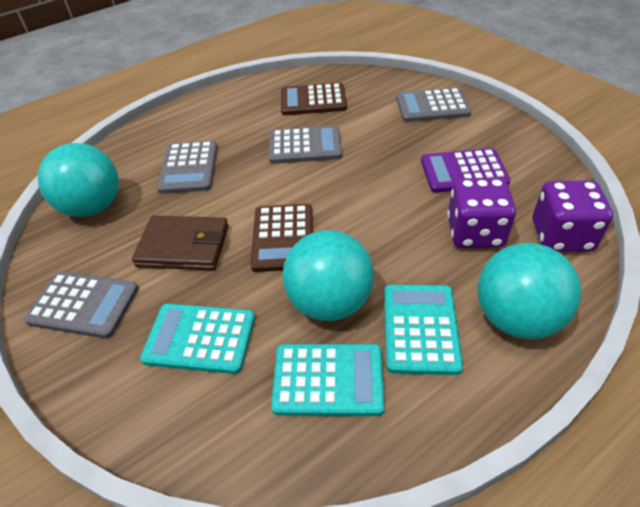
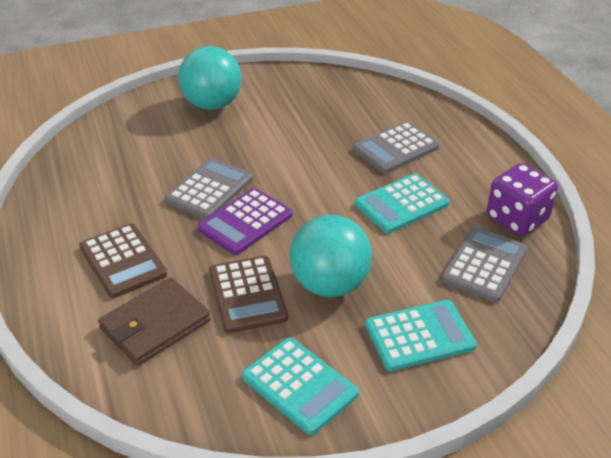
grey calculator: [24,272,139,339] [157,140,217,194] [269,125,342,164] [396,87,471,122] = 4 -> [165,158,253,219] [353,121,439,174] [441,227,528,302] = 3
purple dice: [447,178,516,248] [533,180,613,252] = 2 -> [487,163,558,236] = 1
turquoise ball: [38,143,119,217] [283,230,374,321] [478,243,581,339] = 3 -> [178,46,242,110] [290,215,372,297] = 2

